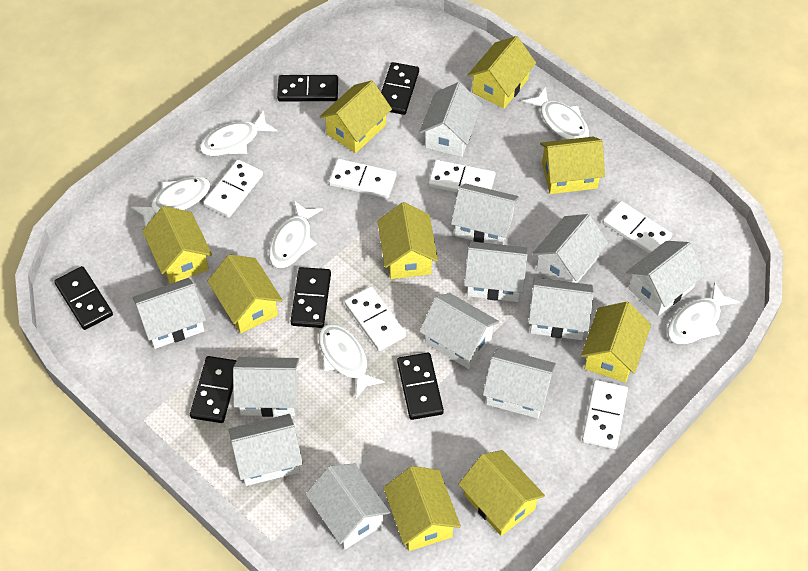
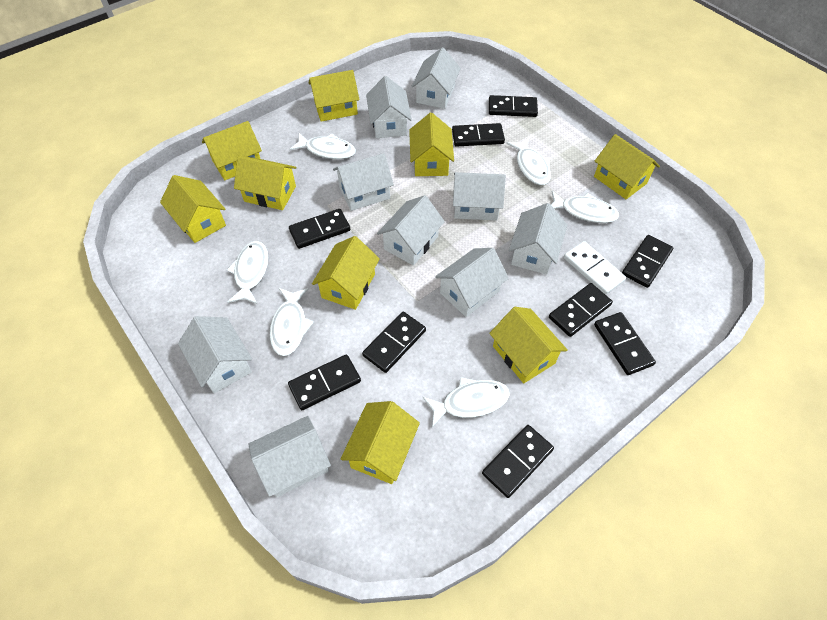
black domino: [54,266,113,330] [190,356,237,423] [277,75,338,101] [290,267,331,328] [381,62,419,115] [397,353,444,420] = 6 -> [288,355,361,410] [289,209,351,249] [362,312,426,373] [452,123,505,147] [482,425,554,498] [489,95,538,117] [549,283,613,337] [594,312,656,375] [622,235,673,288] = 9
white domino: [203,159,263,218] [329,159,397,199] [344,286,406,351] [428,160,496,193] [582,380,628,449] [603,201,672,254] = 6 -> [564,241,626,295] = 1
white house: [133,278,206,349] [229,414,303,486] [233,357,299,417] [305,463,390,549] [419,82,482,157] [419,293,499,369] [451,183,519,245] [464,241,528,302] [483,348,556,418] [528,278,594,340] [532,214,608,283] [626,241,706,316] = 12 -> [178,316,252,393] [248,416,331,497] [333,153,394,211] [366,76,412,138] [377,195,445,265] [412,47,461,109] [435,248,509,317] [453,172,506,220] [509,203,567,275] = 9

